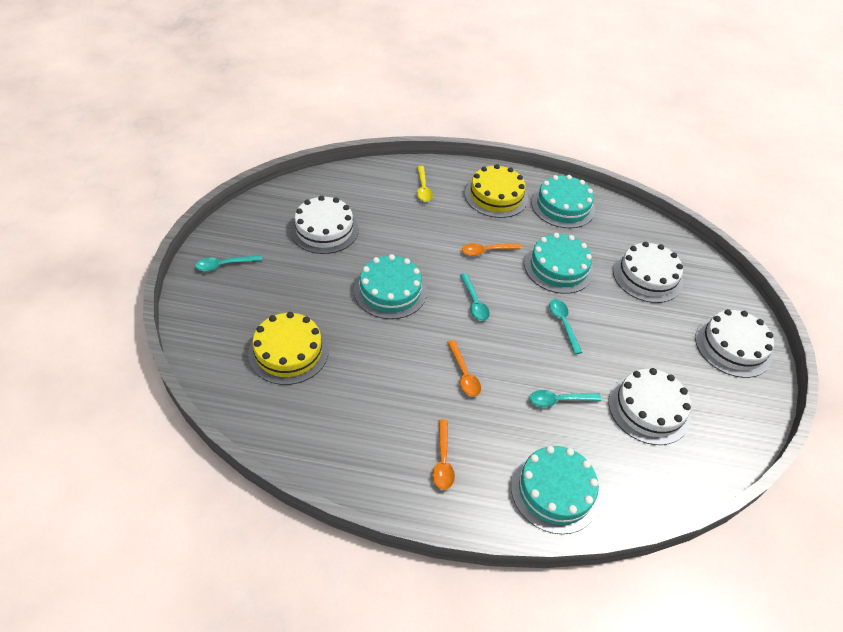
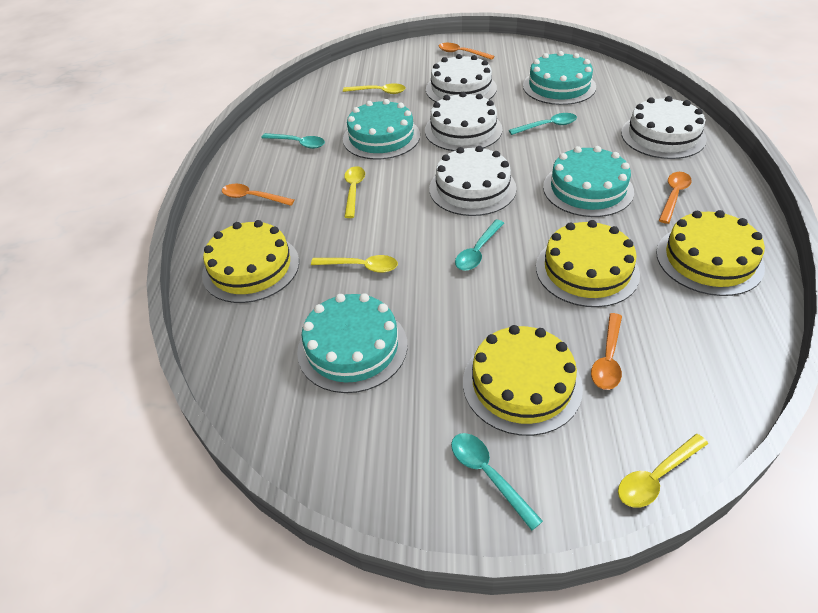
orange spoon: [432,419,455,490] [447,340,481,397] [462,243,522,256] = 3 -> [222,184,294,206] [439,43,494,60] [591,313,622,390] [659,172,692,224] = 4
yellow cake: [248,312,329,385] [465,164,528,218] = 2 -> [202,220,299,303] [463,325,583,436] [536,220,640,307] [656,210,765,296] = 4
yellow spoon: [417,166,433,202] = 1 -> [311,255,398,273] [343,83,406,94] [344,166,365,218] [618,434,708,508] = 4

